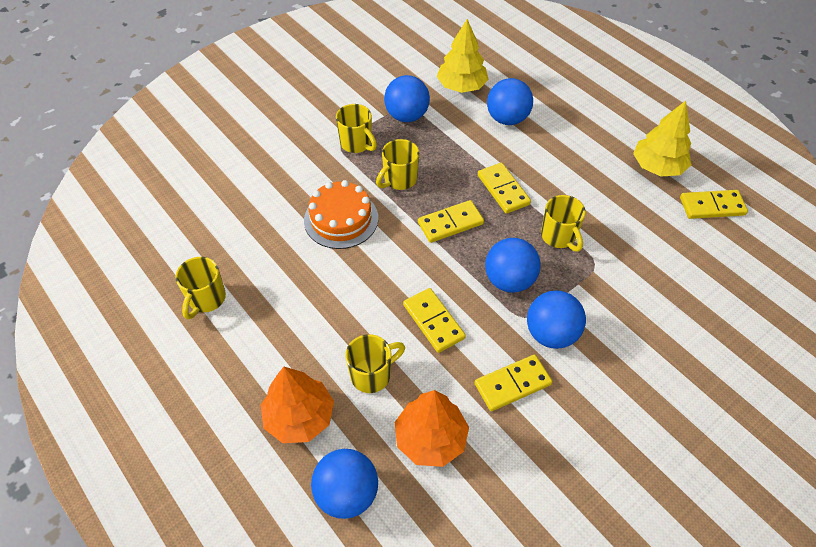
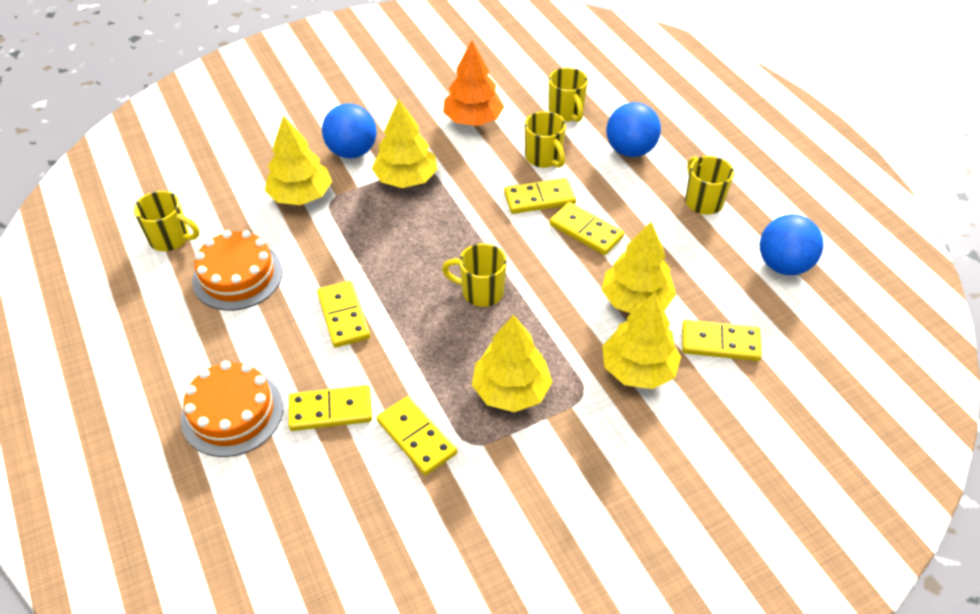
blue ball: [311,449,378,519] [384,75,430,122] [485,238,540,293] [487,78,533,125] [527,291,586,349] = 5 -> [322,103,377,158] [606,102,661,157] [760,214,824,275] = 3
orange cake: [304,180,378,249] = 1 -> [181,361,283,457] [192,230,283,311] = 2
orange tree: [261,367,334,443] [395,390,469,467] = 2 -> [443,40,504,126] = 1
yellow domino: [403,288,466,353] [418,200,484,243] [475,354,552,411] [478,163,531,214] [680,190,748,219] = 5 -> [289,385,372,431] [317,280,370,348] [377,396,457,475] [504,178,576,214] [550,202,624,255] [682,320,762,361] = 6
yellow tree: [437,19,489,93] [633,101,692,176] = 2 -> [265,115,332,205] [372,99,438,188] [472,315,552,412] [601,222,676,313] [602,293,681,389] = 5

